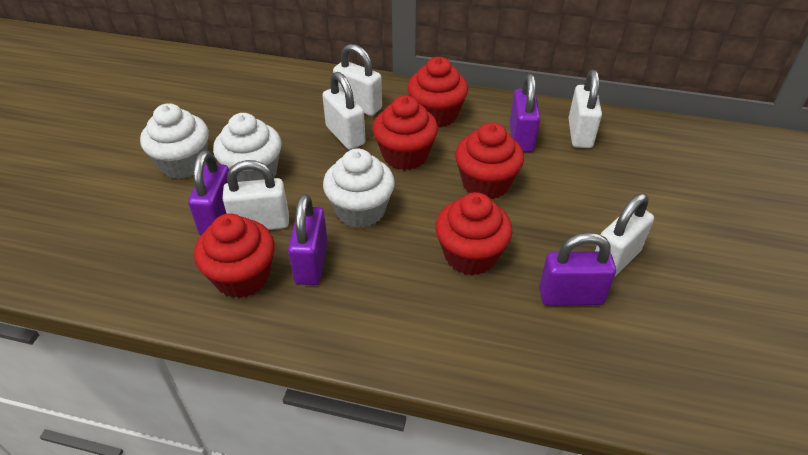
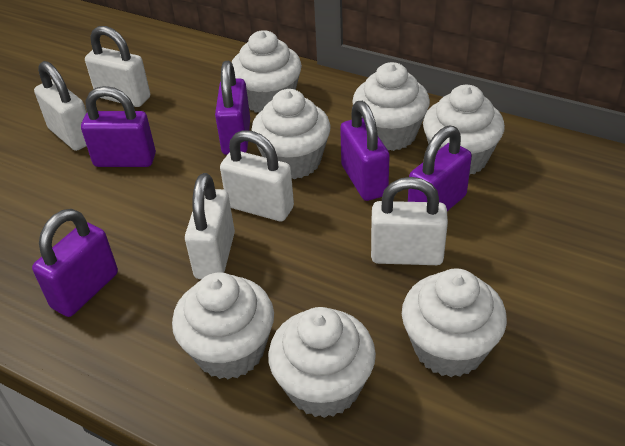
purple padlock: [188,150,229,235] [288,194,328,285] [510,74,540,152] [539,232,616,305] = 4 -> [32,209,118,317] [81,86,156,167] [215,61,250,155] [340,101,390,201] [408,126,472,211] = 5
red cupcake: [194,213,275,298] [373,95,438,170] [407,57,468,128] [435,192,512,275] [455,122,524,199] = 5 -> none = 0
white cupcake: [140,103,209,179] [213,113,282,182] [323,148,395,228] = 3 -> [172,272,274,380] [232,30,302,113] [251,89,331,179] [268,307,376,418] [352,62,430,151] [402,268,507,377] [423,85,505,175] = 7

